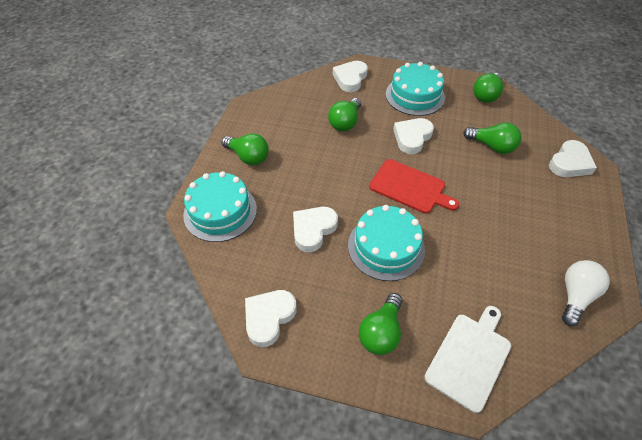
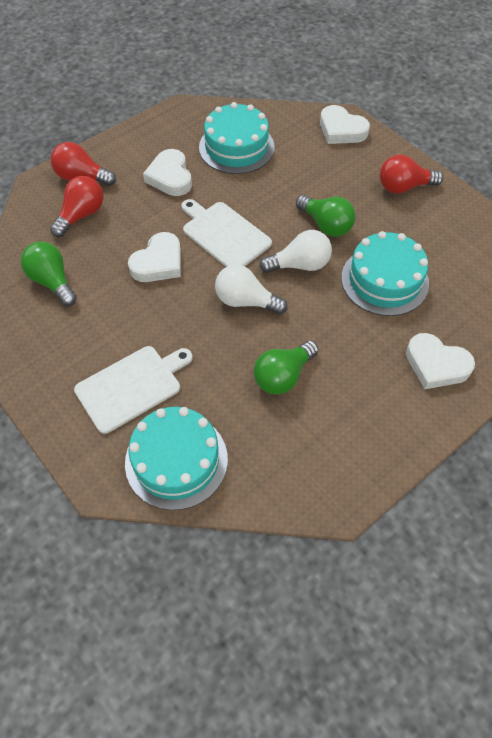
green light bulb: [222,134,269,165] [328,98,361,131] [359,293,402,355] [463,122,522,154] [473,73,503,103] = 5 -> [21,242,77,306] [254,340,319,395] [296,195,355,237] = 3
red cutting board: [369,159,459,214] = 1 -> none = 0
red light bulb: none = 0 -> [50,176,103,237] [51,142,116,186] [380,155,443,194] = 3
white cutting board: [424,306,511,413] = 1 -> [74,346,193,434] [181,199,272,267] = 2
white heart: [245,290,297,347] [293,207,338,252] [333,61,368,92] [393,118,434,154] [549,140,597,177] = 5 -> [128,232,181,282] [143,149,192,196] [320,105,370,144] [406,333,475,389] = 4
white light bulb: [562,260,610,326] = 1 -> [215,265,288,314] [259,230,332,273] = 2

